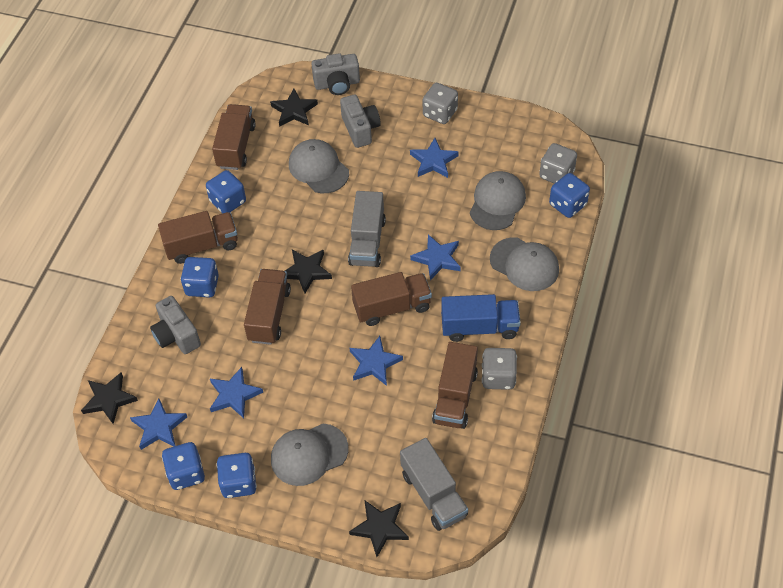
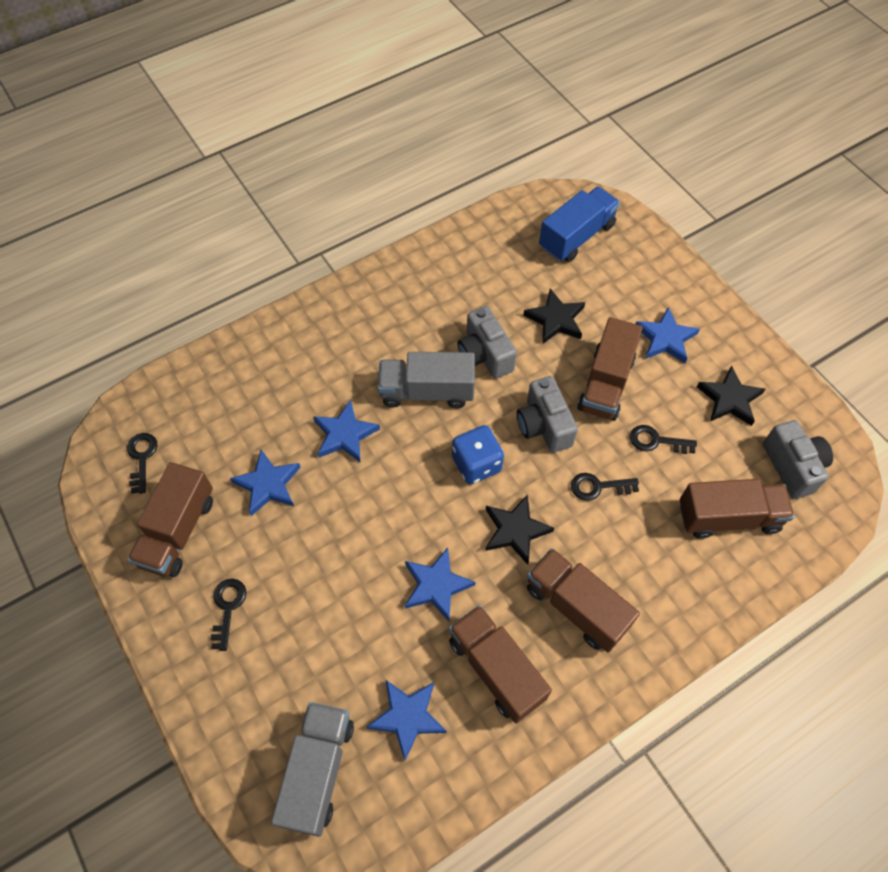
black key: none = 0 -> [127,433,157,494] [210,579,246,651] [571,473,639,501] [630,425,697,454] = 4
black star: [81,372,138,424] [270,89,318,127] [285,250,332,294] [349,500,409,557] = 4 -> [485,494,554,565] [523,289,585,344] [697,365,765,426] = 3
blue dice: [162,442,205,490] [181,257,219,297] [206,170,246,214] [216,453,257,498] [549,173,590,218] = 5 -> [452,425,504,484] = 1
grey cap: [271,424,349,486] [289,139,349,193] [470,171,526,230] [490,237,559,291] = 4 -> none = 0
grey dice: [423,83,458,124] [482,348,517,390] [539,143,577,184] = 3 -> none = 0

